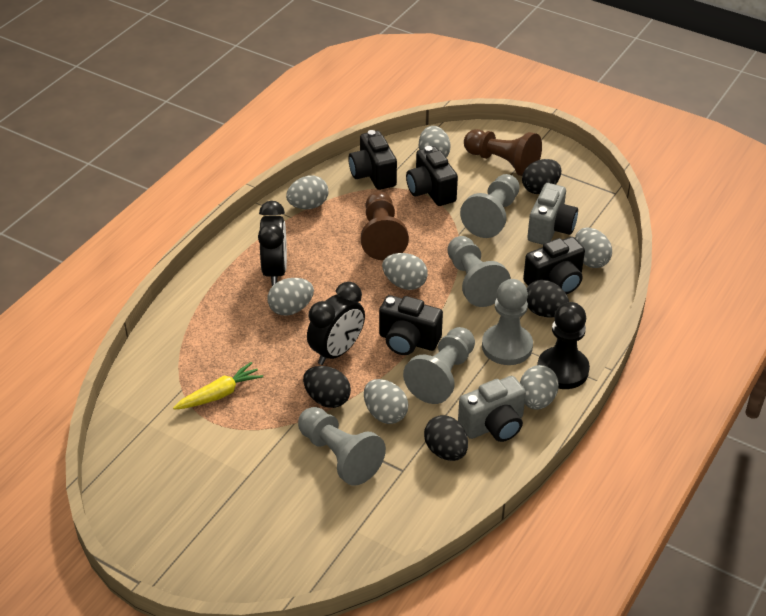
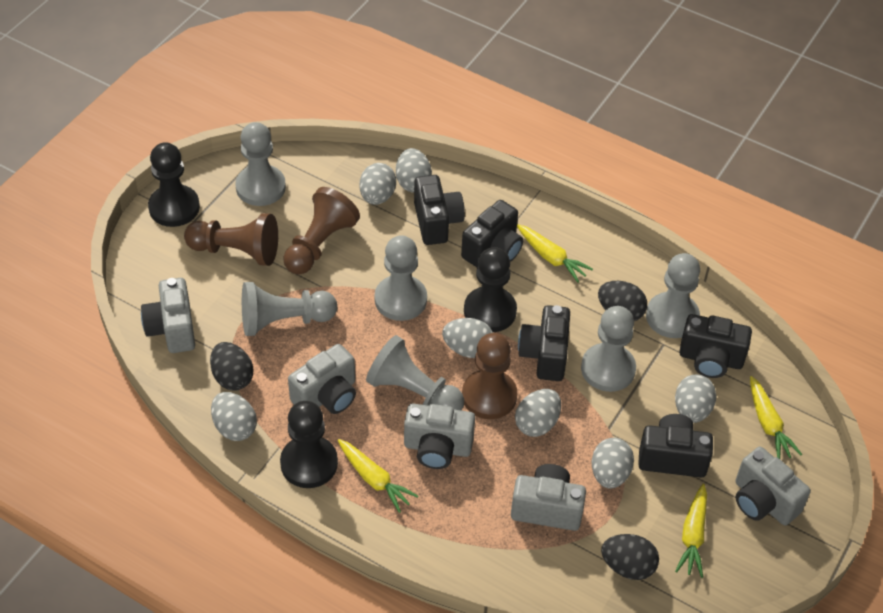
black camera: [348,130,397,190] [379,295,443,355] [406,146,458,206] [523,237,585,294] = 4 -> [414,175,465,245] [461,200,523,267] [518,305,570,381] [638,414,713,478] [679,314,752,378] = 5
black clock: [258,201,287,286] [307,282,365,365] = 2 -> none = 0
black egg: [303,366,351,408] [424,415,468,461] [522,159,561,194] [527,280,569,317] = 4 -> [210,342,253,391] [598,281,647,321] [601,534,659,580] = 3
black pawn: [537,302,590,389] = 1 -> [148,142,200,227] [280,401,338,488] [464,247,517,332] = 3
brown pawn: [361,191,409,260] [464,129,542,176] = 2 -> [184,213,278,266] [283,187,360,275] [462,333,517,419] = 3
grey camera: [458,376,526,442] [527,183,578,245] = 2 -> [141,278,195,353] [288,344,356,414] [404,403,475,469] [511,464,586,531] [735,447,811,525] = 5
grey pawn: [298,407,386,486] [403,327,475,404] [447,236,511,307] [460,174,520,238] [482,279,533,365] = 5 -> [235,122,286,206] [242,282,337,336] [366,335,464,410] [374,235,427,321] [581,306,636,392] [646,253,700,338] = 6
yellow carrot: [173,362,263,410] = 1 -> [338,439,418,513] [517,224,593,283] [675,484,707,578] [750,376,802,459] = 4

